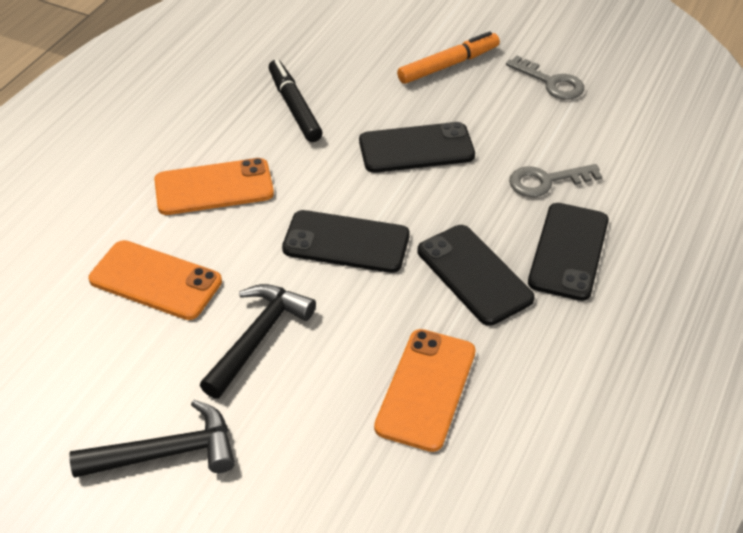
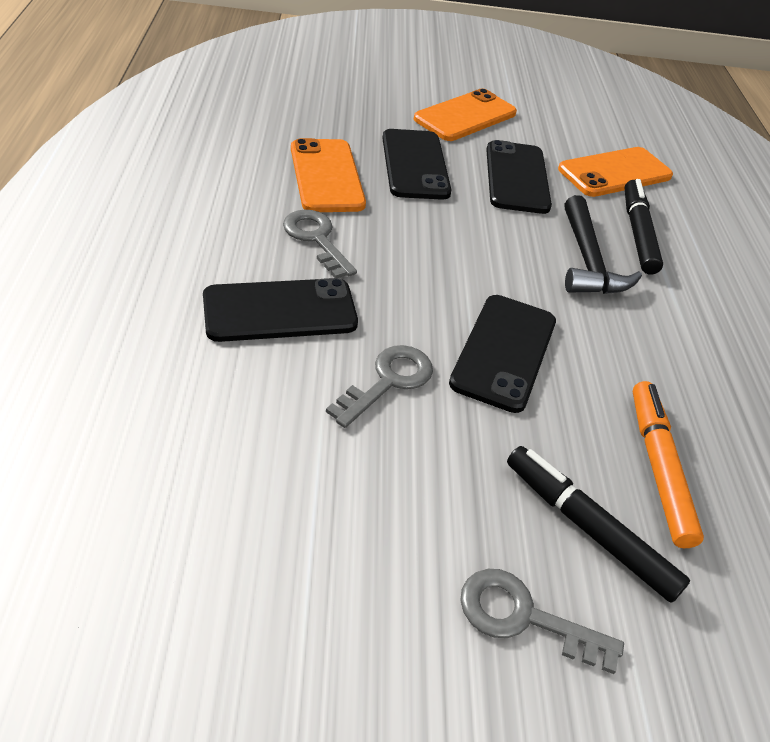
black hammer: [69,400,235,478] [200,284,316,399] = 2 -> [565,195,642,294] = 1
black marker: [269,60,322,142] = 1 -> [507,446,690,603] [625,179,663,274] = 2
grey key: [506,56,584,100] [509,164,602,197] = 2 -> [283,210,357,278] [326,345,433,428] [460,569,624,674] = 3

